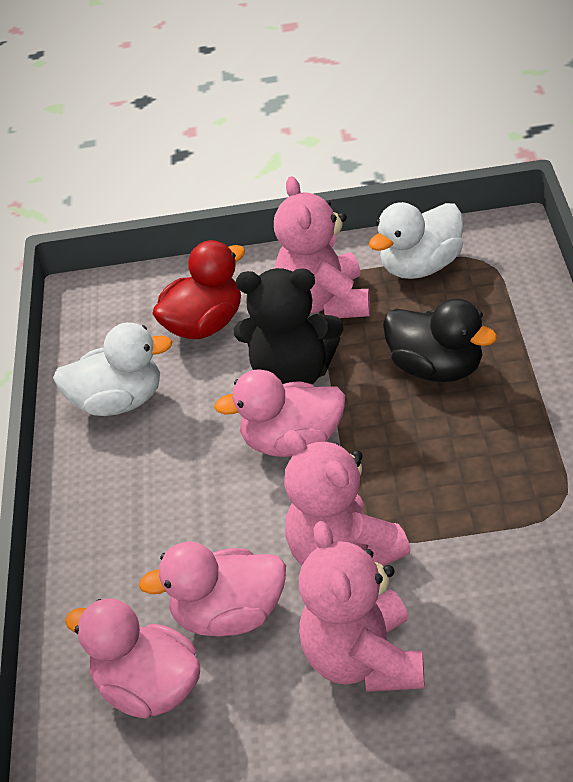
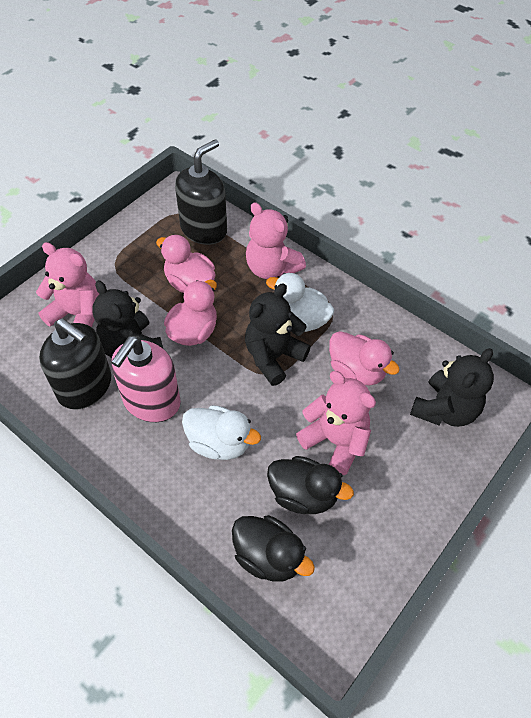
black duck: [383,298,497,382] = 1 -> [232,515,315,581] [267,456,354,514] = 2
black soap dispenser: none = 0 -> [39,318,112,410] [175,139,227,245] = 2
black teddy bear: [234,268,343,384] = 1 -> [92,280,163,358] [245,284,311,386] [410,348,494,427] = 3
pink soap dispenser: none = 0 -> [111,336,181,422] = 1
red duck: [152,240,245,339] = 1 -> none = 0

